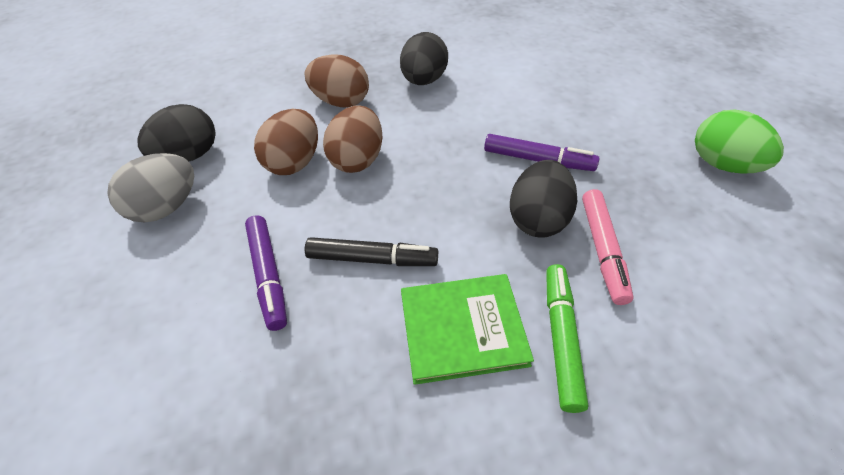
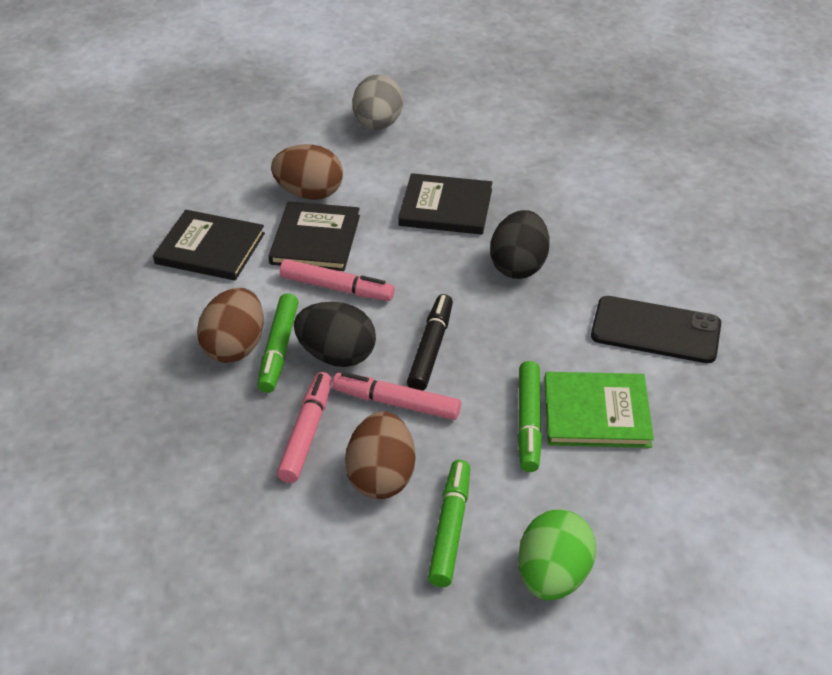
black book: none = 0 -> [153,210,265,281] [268,202,360,271] [398,173,492,235] = 3
black egg: [137,104,216,161] [400,32,448,85] [510,160,577,238] = 3 -> [294,302,376,367] [490,210,550,279] = 2
black phone: none = 0 -> [591,296,721,363] = 1
green marker: [546,264,589,413] = 1 -> [257,293,298,393] [428,460,470,587] [518,361,542,472] = 3
pink marker: [582,189,634,305] = 1 -> [277,372,332,483] [280,259,395,301] [332,372,461,420] = 3
purple marker: [245,215,287,331] [484,134,600,171] = 2 -> none = 0

